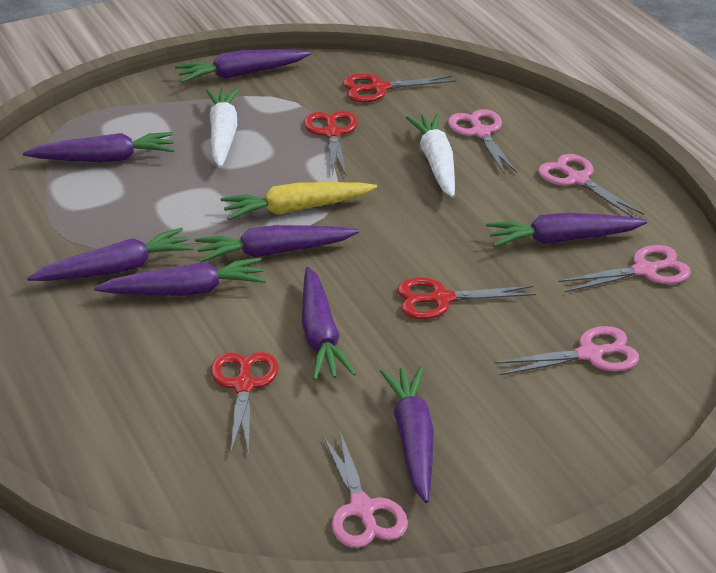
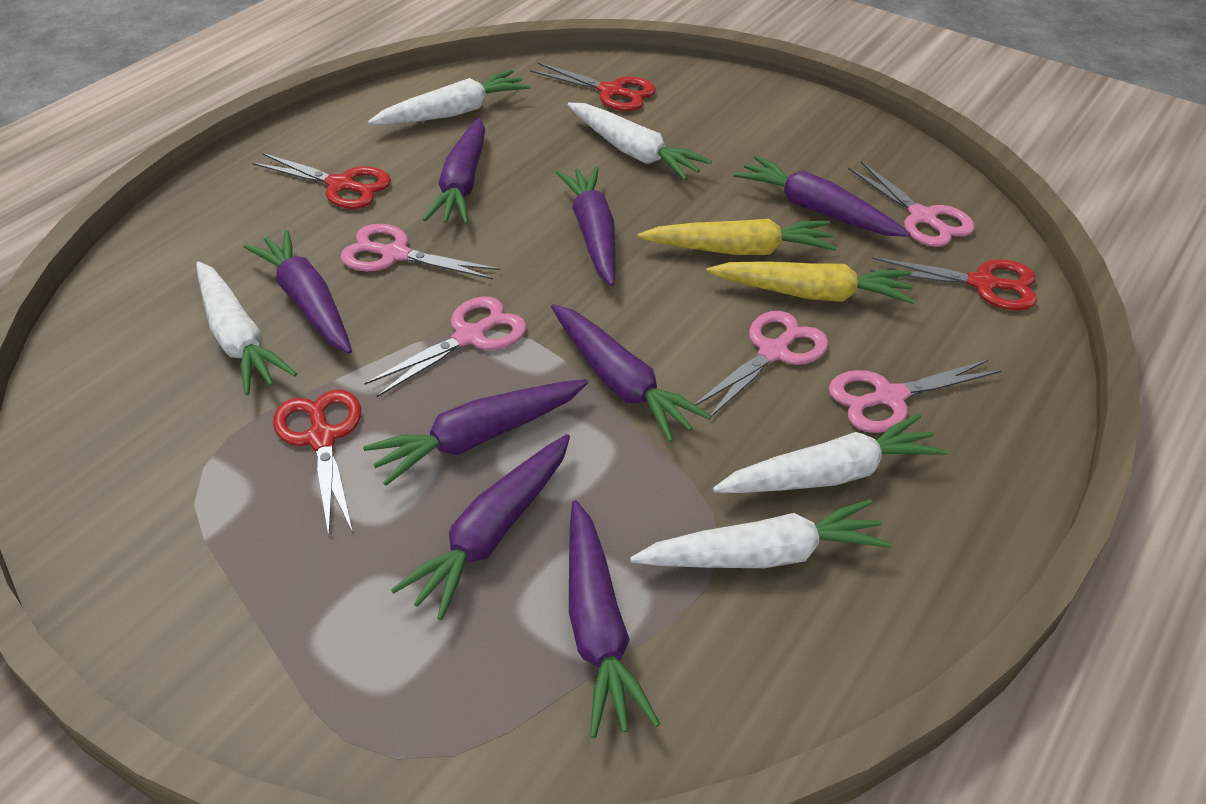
white carrot: [206,88,239,168] [405,113,455,198] = 2 -> [196,261,297,395] [368,70,531,125] [568,103,712,180] [630,499,892,568] [713,414,948,493] = 5
yellow carrot: [221,182,377,220] = 1 -> [637,219,837,255] [706,261,915,304] = 2

